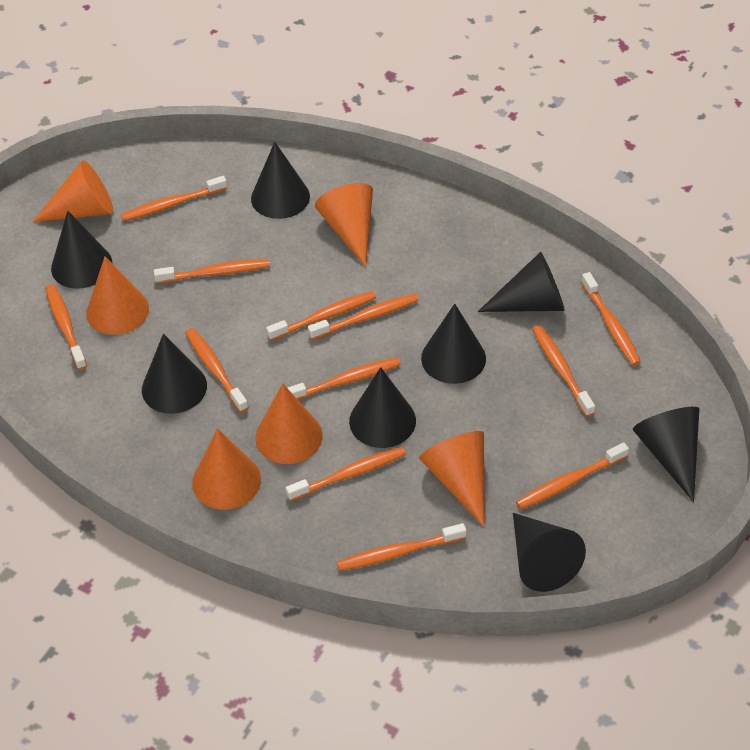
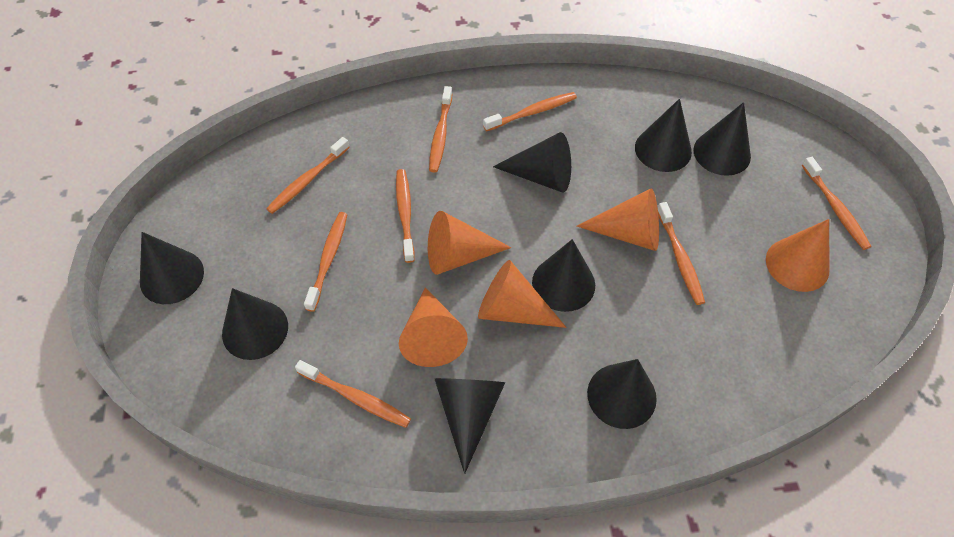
orange cone: [32,160,113,222] [86,256,149,335] [193,428,261,510] [255,383,323,464] [315,183,373,267] [419,431,485,527] = 6 -> [399,288,468,367] [428,211,512,275] [478,260,567,328] [577,188,659,251] [766,219,830,292] = 5
orange toothbrush: [45,284,87,370] [121,176,227,221] [154,259,270,283] [185,328,249,413] [266,291,376,341] [285,447,406,501] [288,357,401,400] [308,293,419,340] [337,523,467,571] [516,443,629,509] [532,325,595,417] [581,272,641,366] = 12 -> [266,137,350,214] [295,360,411,428] [304,212,348,312] [396,169,415,263] [429,86,452,173] [483,92,577,132] [658,202,705,305] [802,157,871,250] = 8

